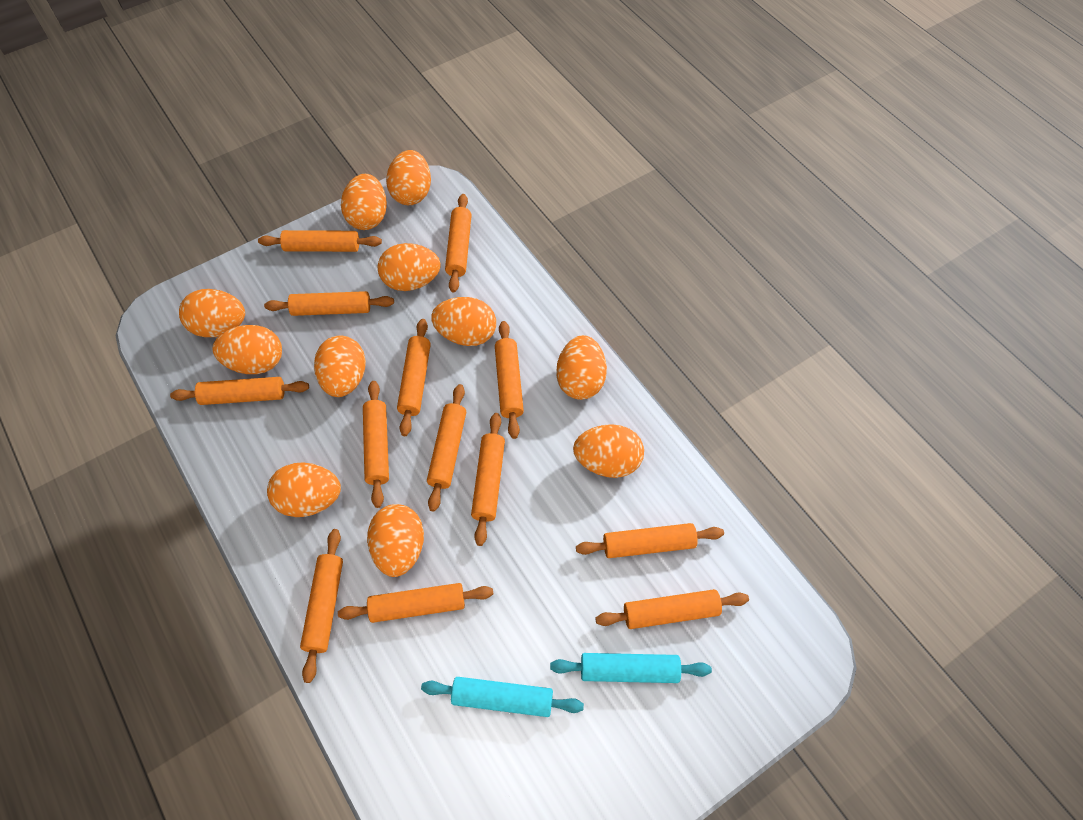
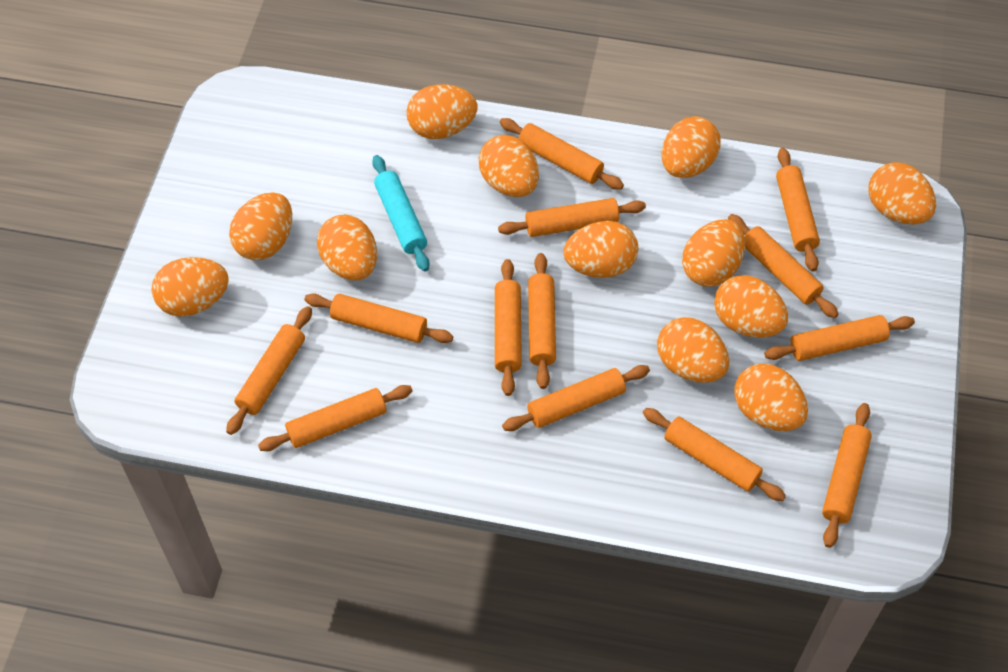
orange egg: [179,289,245,337] [213,325,282,374] [267,462,341,517] [314,335,366,397] [341,174,387,230] [367,504,424,577] [378,243,440,291] [386,150,431,205] [431,297,496,346] [556,335,607,400] [573,424,644,478] = 11 -> [151,257,229,317] [229,192,292,260] [317,215,377,280] [407,84,477,139] [479,135,539,197] [563,221,638,278] [657,317,729,383] [662,116,721,178] [682,219,745,287] [714,275,788,338] [734,363,808,431] [869,162,936,225] = 12
turquoise rolling pin: [421,677,584,717] [550,653,712,683] = 2 -> [372,155,430,272] = 1

